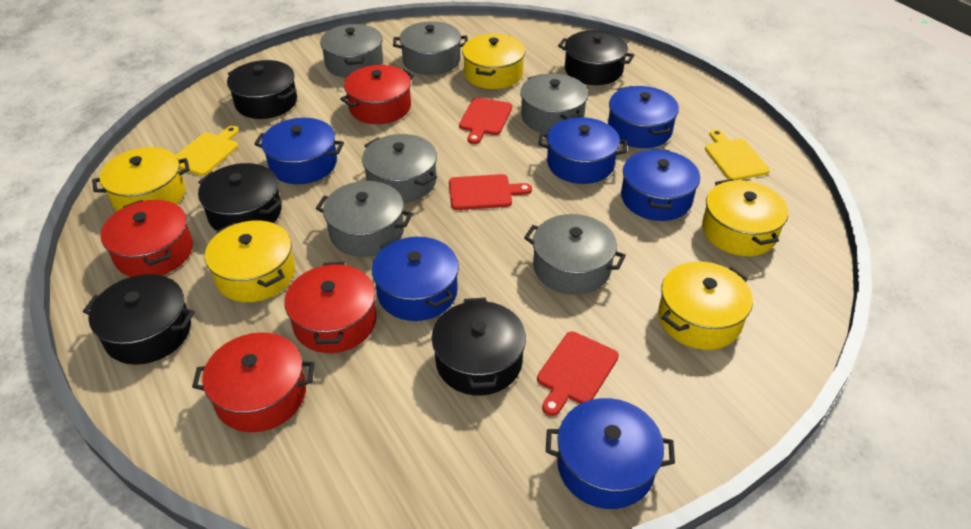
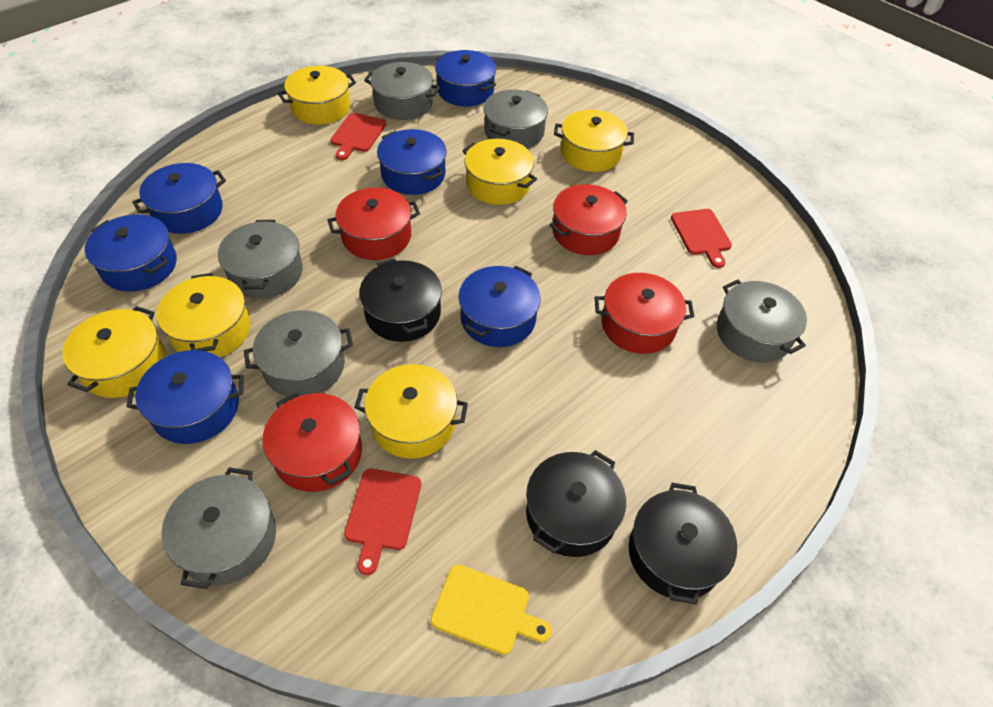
black pot: [83,274,195,365] [198,163,282,231] [227,60,297,119] [432,298,526,396] [558,30,635,85] = 5 -> [359,258,442,342] [526,450,626,557] [629,483,737,604] = 3
yellow cutting board: [175,126,239,176] [705,129,770,181] = 2 -> [431,564,552,655] = 1
yellow pot: [92,147,190,211] [205,220,295,302] [462,34,525,89] [658,262,753,350] [702,179,788,256] = 5 -> [62,306,166,398] [156,273,251,357] [278,66,356,125] [354,364,468,459] [462,139,537,205] [554,110,634,172] = 6

